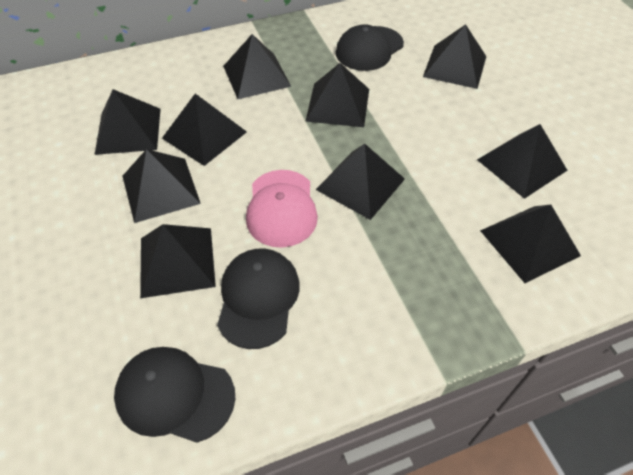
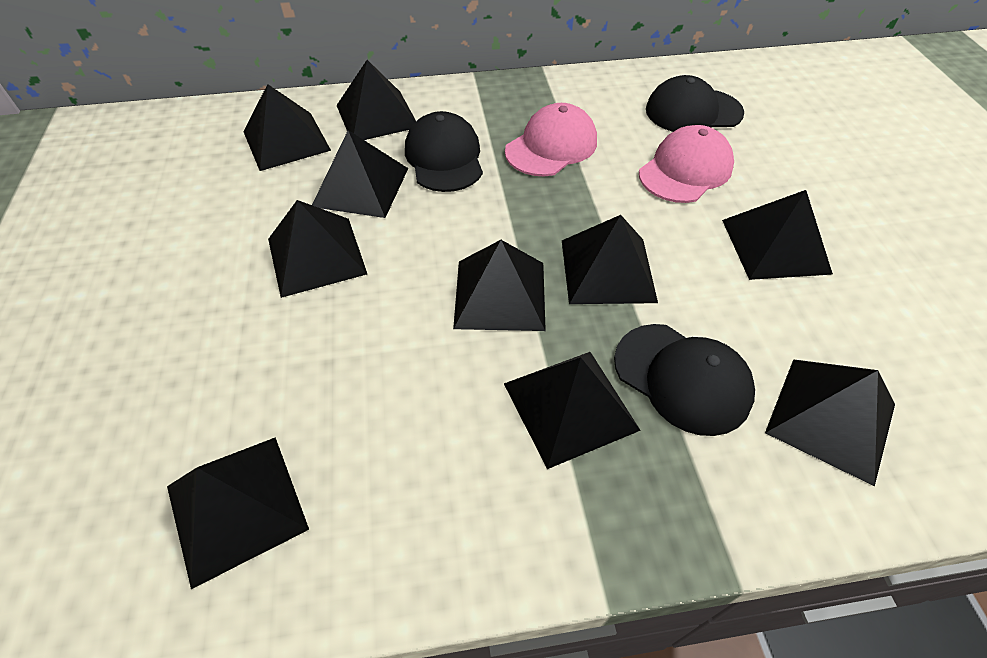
pink cap: [246,170,318,247] = 1 -> [505,103,597,176] [639,125,734,203] = 2

